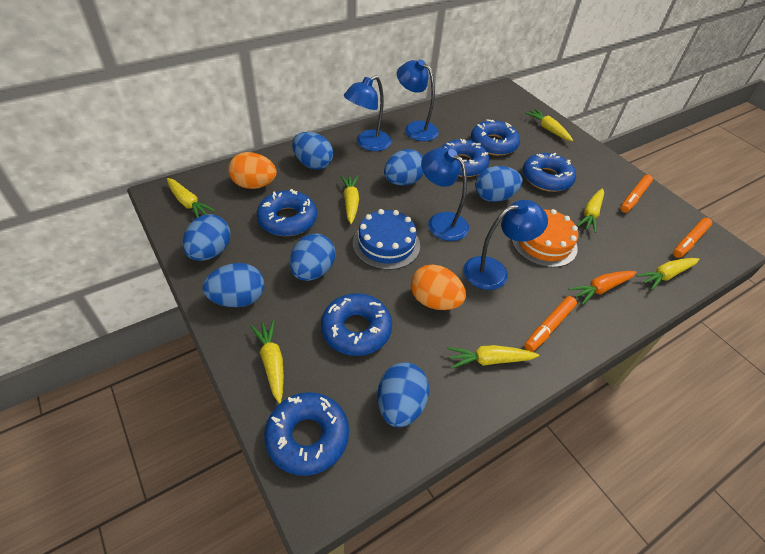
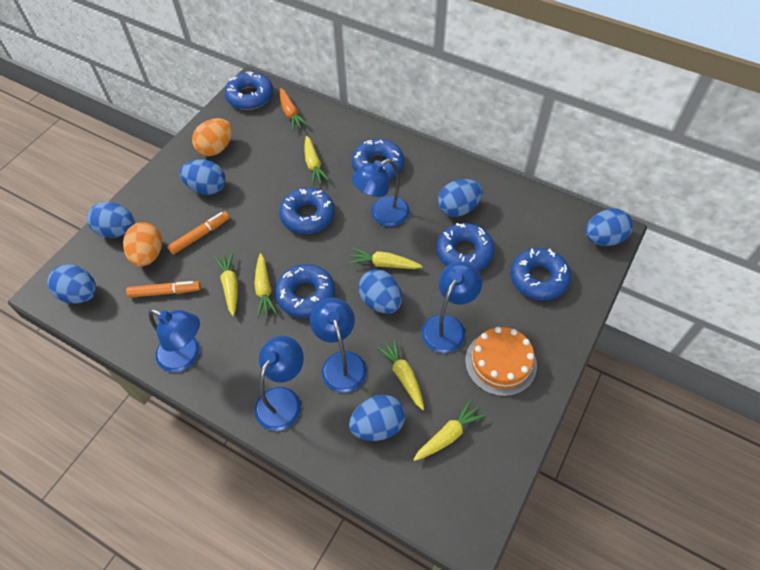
blue cake: [353,209,420,270] = 1 -> none = 0
blue lamp: [344,75,392,151] [397,59,439,141] [421,147,469,241] [464,200,548,290] = 4 -> [148,309,200,372] [254,336,304,431] [310,298,367,393] [352,159,410,227] [422,261,482,353] = 5
orange marker: [524,296,577,352] [621,175,653,213] [673,218,712,258] = 3 -> [126,281,201,298] [167,211,230,255] = 2
yellow carrot: [167,178,215,218] [250,320,284,404] [340,175,359,224] [447,345,539,369] [525,109,573,141] [577,189,604,233] [636,258,699,290] = 7 -> [214,252,238,316] [254,253,277,318] [304,136,330,185] [349,248,423,269] [376,338,424,410] [413,400,486,461] = 6

